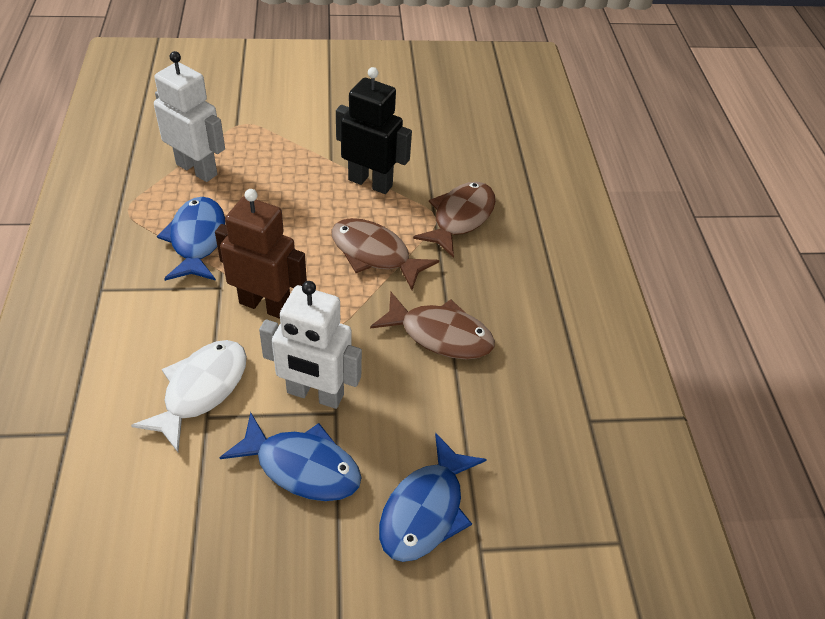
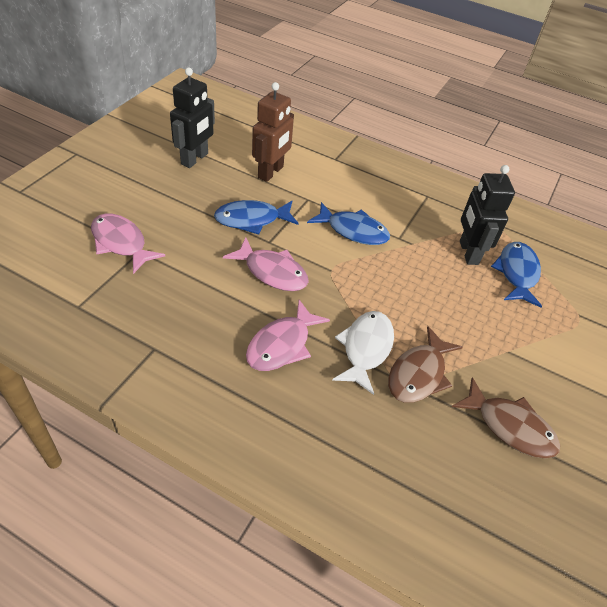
black robot: [336,67,412,194] = 1 -> [170,68,215,168] [460,165,515,265] = 2
brown fish: [332,218,439,290] [370,292,495,359] [413,182,496,258] = 3 -> [388,326,463,403] [452,377,560,458] = 2
pink fish: none = 0 -> [91,214,165,274] [223,237,309,291] [246,300,330,371] = 3
white robot: [154,51,225,182] [259,281,362,409] = 2 -> none = 0

